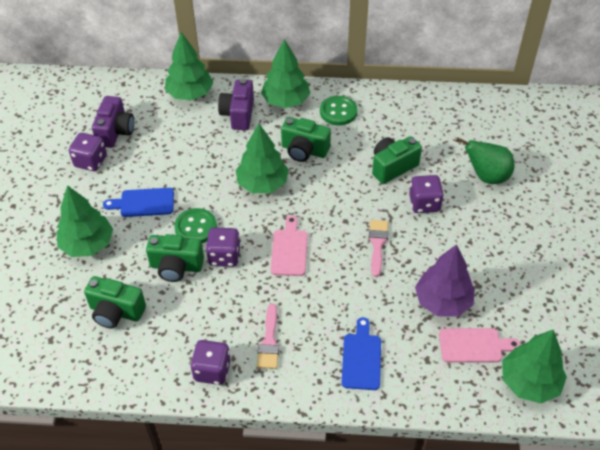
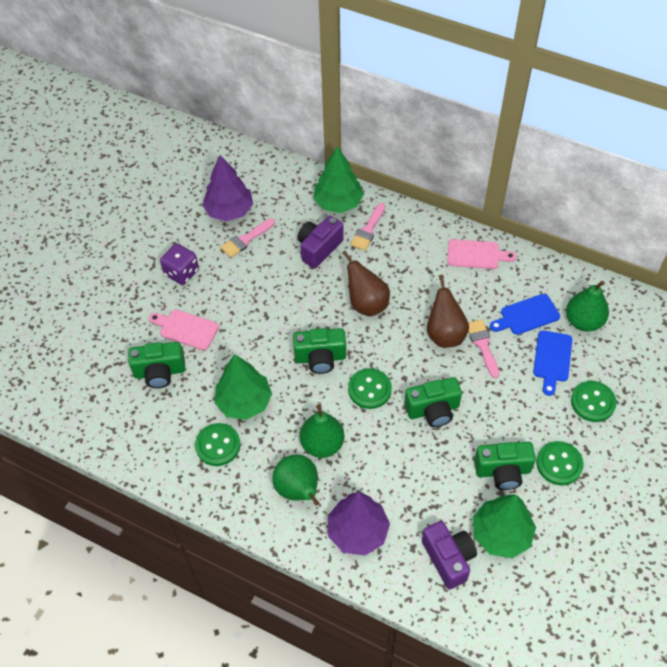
brown pear: none = 0 -> [342,251,390,316] [427,275,469,348] = 2
green button: [174,208,217,243] [320,96,357,126] = 2 -> [195,423,240,466] [348,368,392,409] [536,441,583,485] [571,381,617,422] = 4
green pear: [456,137,514,184] = 1 -> [273,455,319,506] [300,404,344,458] [566,281,609,331] = 3
green tree: [56,185,113,257] [165,32,214,100] [235,124,289,193] [261,39,310,108] [502,329,567,403] = 5 -> [214,354,272,420] [313,146,364,213] [473,494,536,558] = 3
pink brush: [257,304,279,369] [369,220,388,277] = 2 -> [220,219,275,258] [350,203,385,251] [468,319,500,378] = 3
purple dice: [69,133,107,171] [190,340,231,385] [206,227,241,267] [409,175,444,213] = 4 -> [160,243,199,285] = 1
purple tree: [415,244,475,317] = 1 -> [202,155,253,221] [328,492,390,556] = 2

